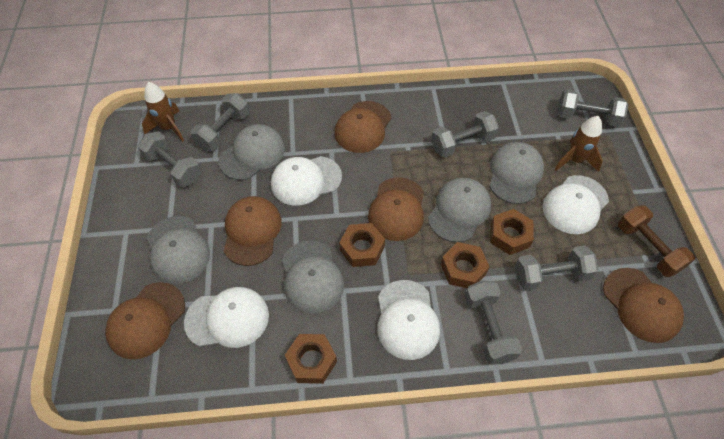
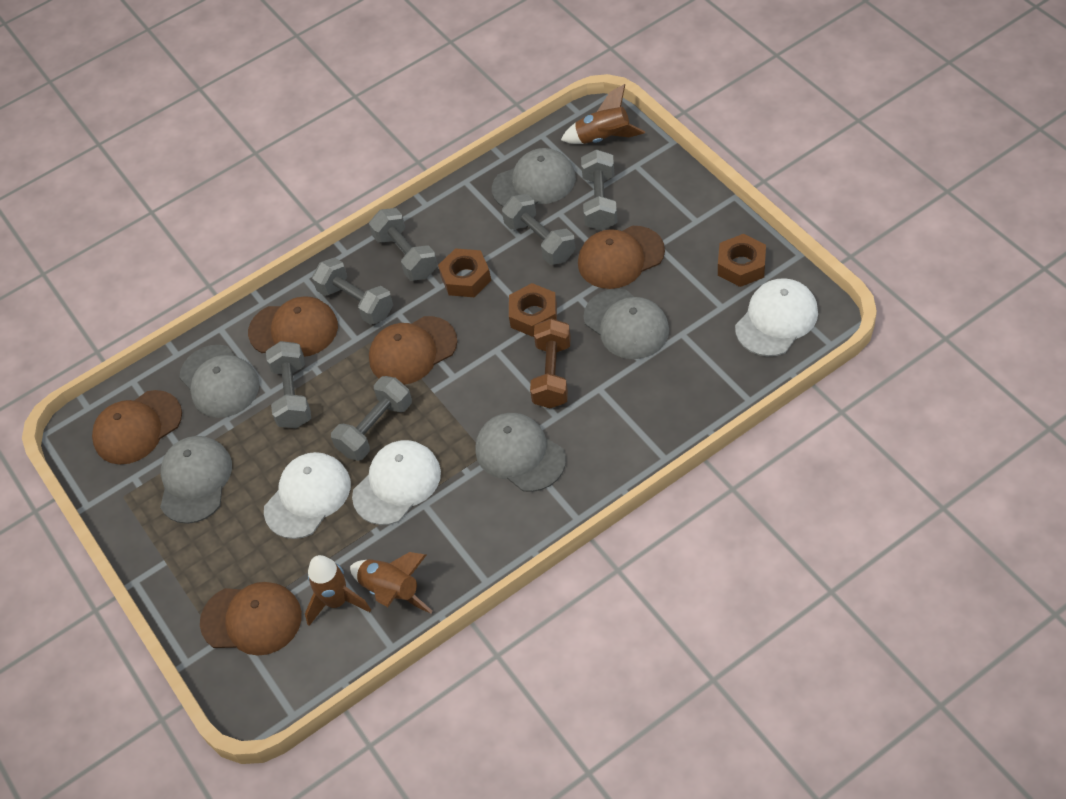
brown nut: [285,334,337,384] [339,223,385,267] [441,242,490,288] [490,209,534,255] = 4 -> [438,248,491,297] [509,283,557,337] [718,234,766,287] = 3
brown rocket: [142,82,184,142] [554,116,603,172] = 2 -> [305,555,371,626] [350,552,433,614] [561,84,645,144] = 3
white cap: [184,287,269,348] [271,156,342,206] [378,280,440,360] [543,175,609,234] = 4 -> [264,452,351,539] [352,440,441,525] [735,278,818,356] = 3

